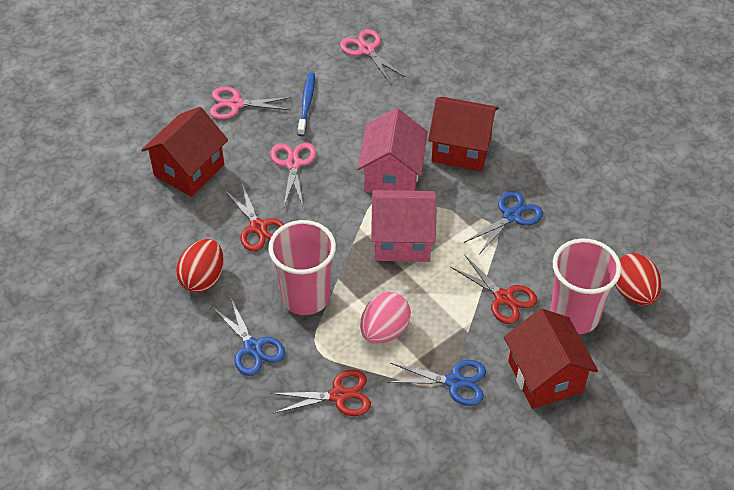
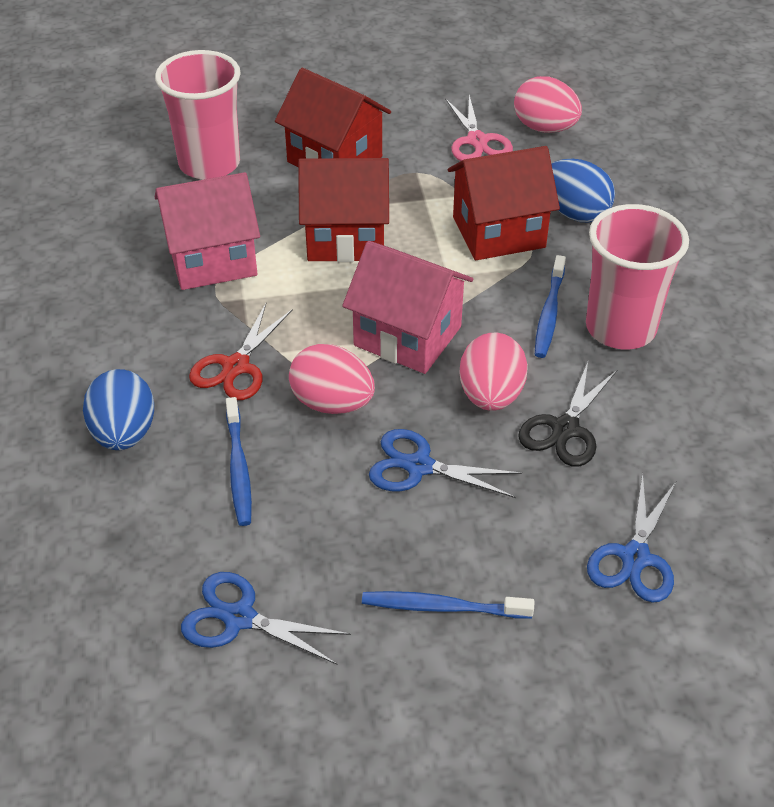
black scissors: none = 0 -> [518,362,617,467] = 1
blue egg: none = 0 -> [83,369,154,450] [551,159,615,222] = 2
blue toothbrush: [298,72,315,136] = 1 -> [226,397,252,526] [362,591,534,619] [535,255,566,358] = 3
pink egg: [360,292,411,344] = 1 -> [289,344,375,414] [459,333,528,411] [514,76,582,133] = 3
pink scissors: [210,87,292,119] [270,143,316,206] [340,29,405,83] = 3 -> [445,95,513,161] = 1
red egg: [176,239,224,293] [615,253,661,306] = 2 -> none = 0
red scissors: [224,183,285,251] [271,370,371,416] [451,254,537,324] = 3 -> [189,303,293,400] = 1

